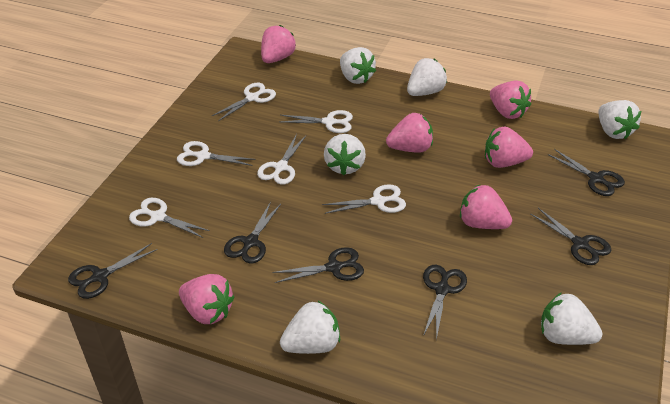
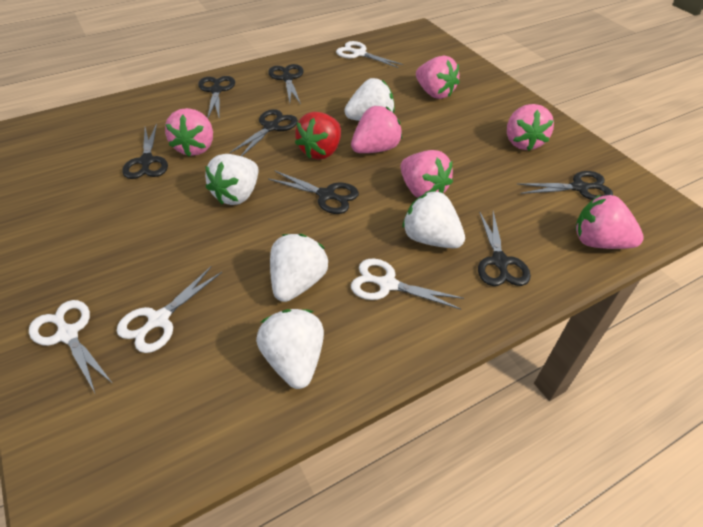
black scissors: [68,243,158,299] [224,202,281,263] [272,247,364,283] [423,265,467,340] [530,208,611,265] [548,149,625,196] = 6 -> [122,124,168,179] [198,76,235,117] [230,109,298,156] [268,64,303,104] [268,170,359,214] [478,211,531,286] [517,171,613,200] = 7
red strawberry: none = 0 -> [295,112,341,160] = 1
white scissors: [129,198,210,238] [177,141,256,166] [212,83,276,121] [257,134,306,185] [280,110,353,133] [322,184,406,214] = 6 -> [29,300,113,393] [117,267,222,353] [336,41,403,68] [351,259,464,309] = 4
white strawberry: [280,301,340,354] [324,134,366,176] [340,47,376,84] [407,58,447,96] [541,292,602,345] [599,100,641,139] = 6 -> [205,154,258,205] [256,309,324,389] [270,234,328,302] [344,78,395,121] [402,191,465,248] = 5

